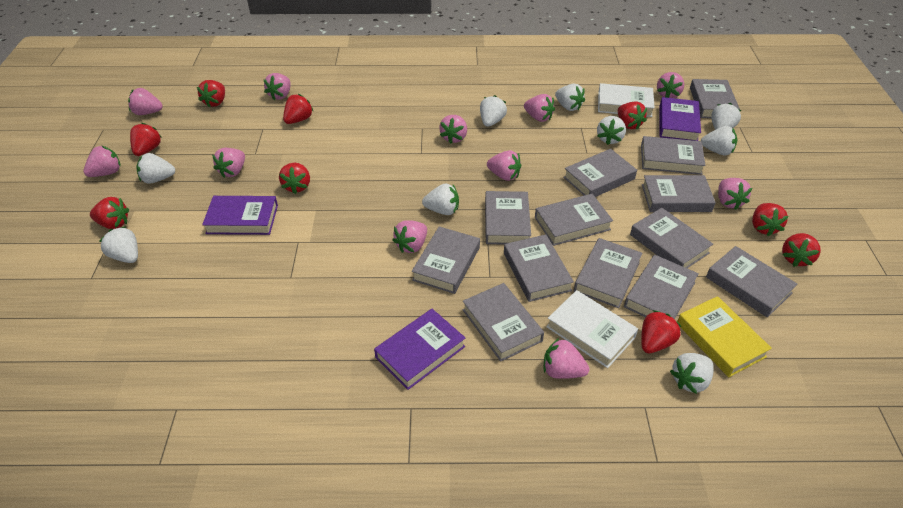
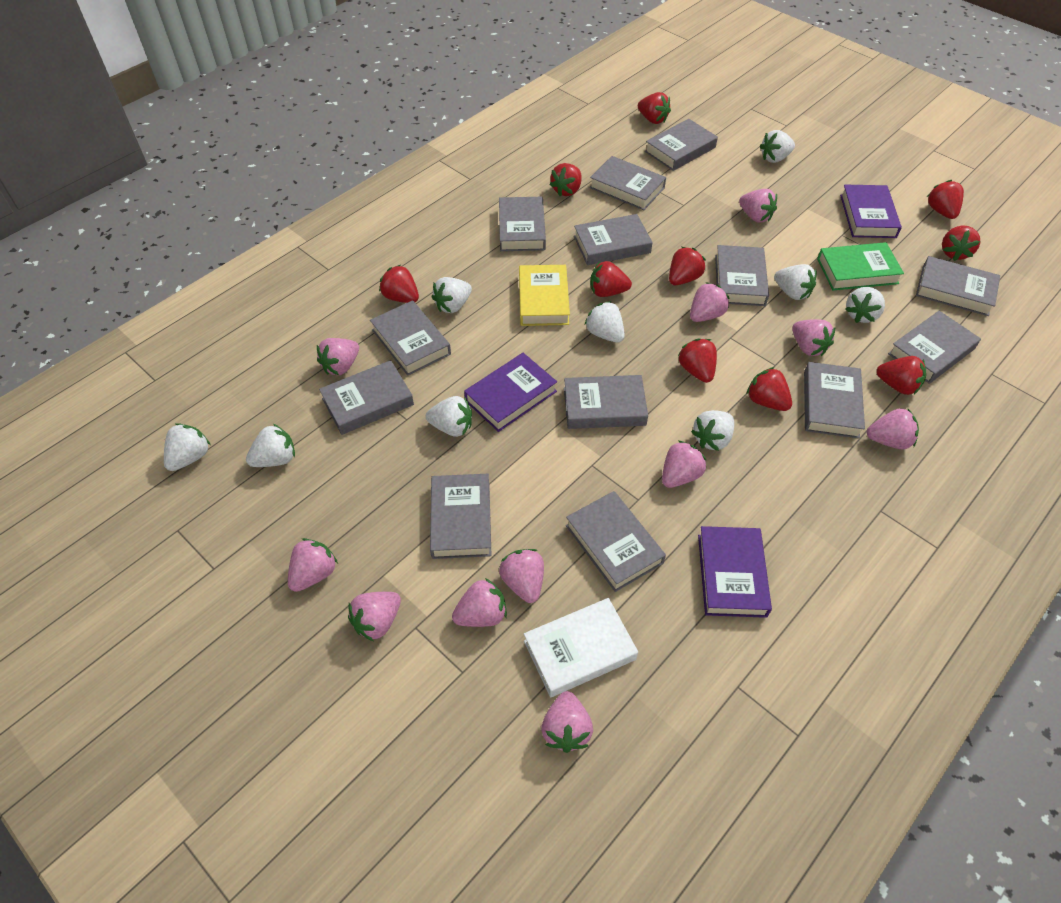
green book: none = 0 -> [817,242,904,290] = 1
red strawberry: [90,197,129,229] [130,123,162,156] [197,80,225,108] [279,163,310,194] [283,94,314,124] [618,101,647,129] [641,310,681,353] [752,203,789,236] [782,233,821,267] = 9 -> [379,265,419,303] [550,163,582,196] [590,261,632,297] [638,92,671,124] [669,247,706,285] [678,338,717,383] [747,367,792,411] [876,356,926,395] [927,180,964,219] [942,225,981,261] = 10
white book: [546,290,638,368] [598,83,655,117] = 2 -> [524,598,638,697] = 1

